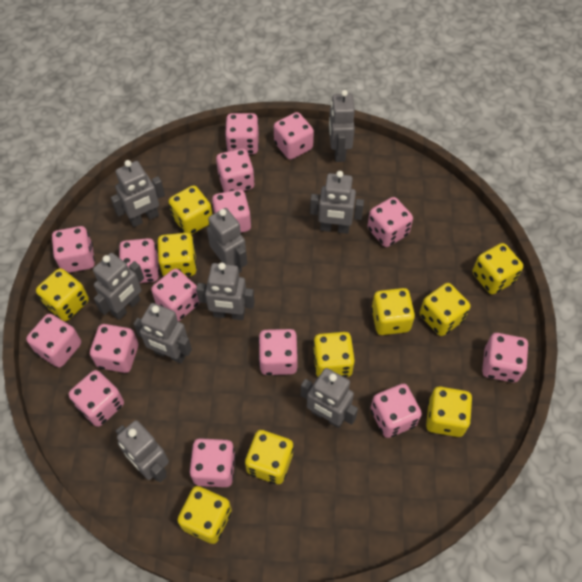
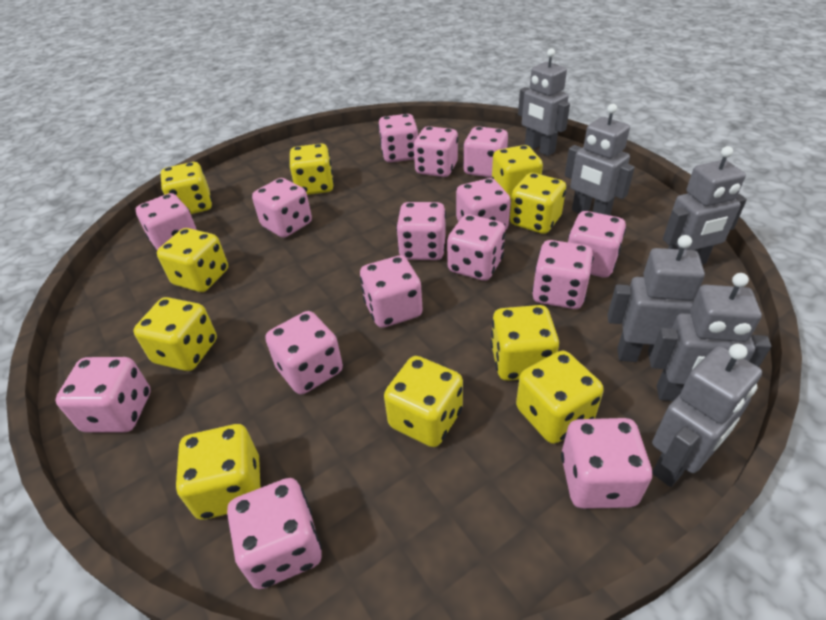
grey robot: [93,253,144,320] [111,160,165,227] [116,420,169,482] [134,303,192,364] [196,263,255,320] [207,208,247,273] [301,368,358,428] [310,171,364,234] [329,90,355,162] = 9 -> [518,49,570,156] [565,104,635,215] [607,235,705,362] [649,273,771,401] [652,344,762,487] [663,146,747,265] = 6

